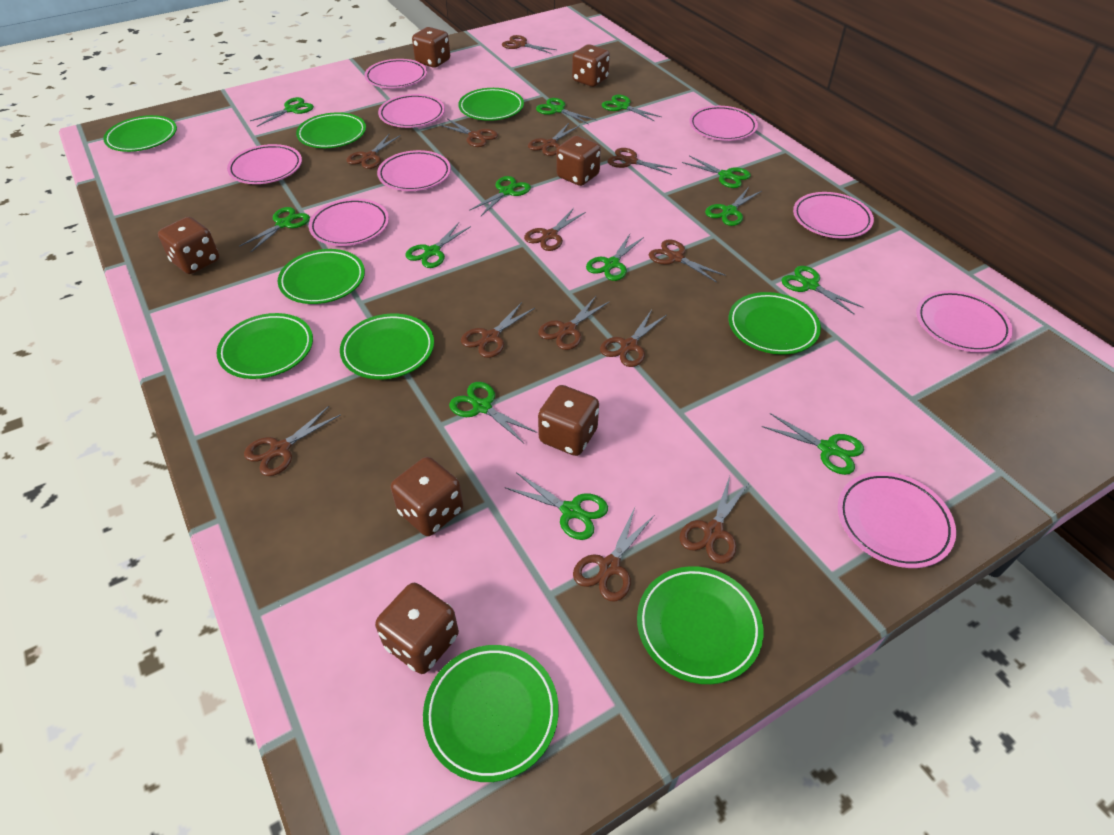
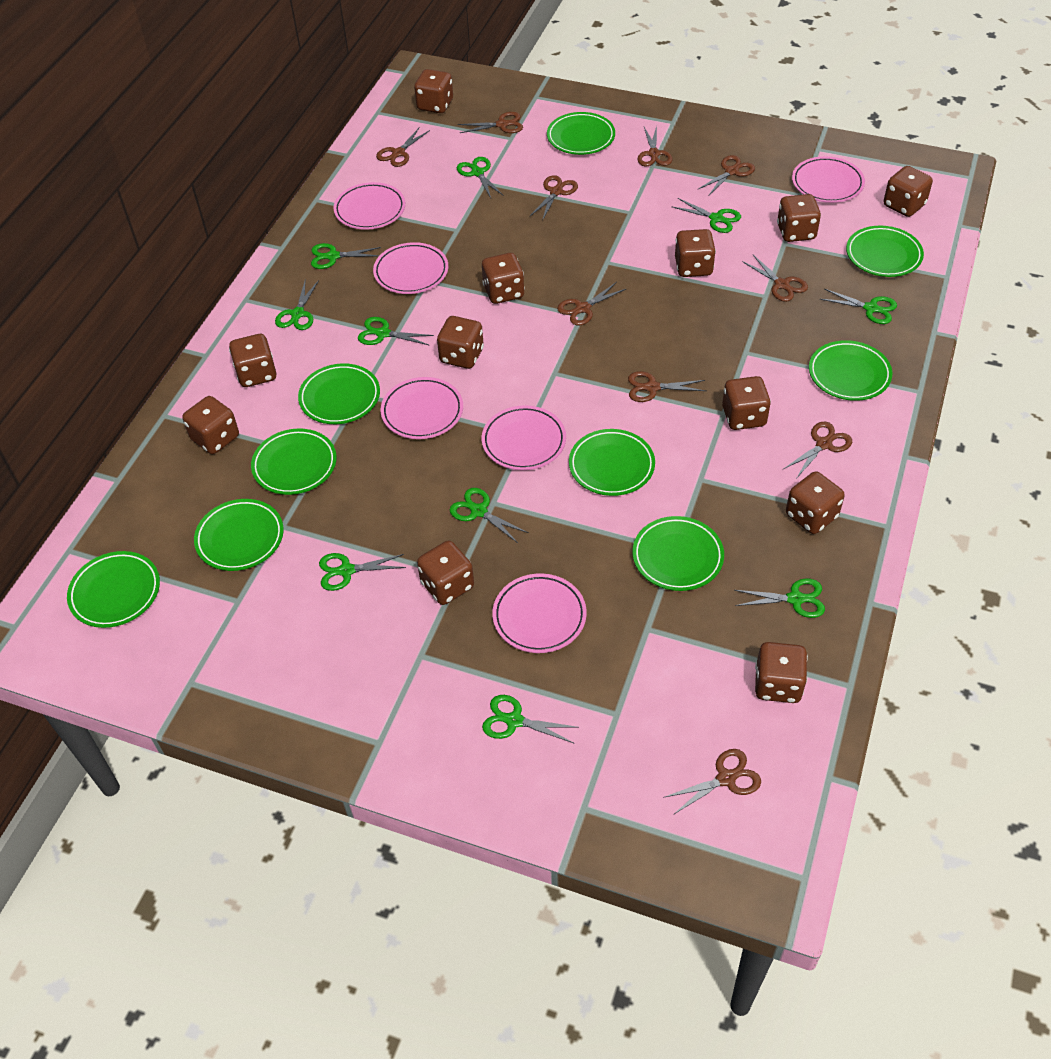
brown dice: [158,217,219,274] [375,583,459,674] [391,457,463,536] [412,27,450,68] [538,385,599,456] [556,136,601,186] [572,44,610,87] = 7 -> [182,396,239,454] [229,334,276,387] [414,69,453,113] [417,541,474,605] [437,316,484,369] [482,253,525,304] [675,229,716,277] [722,376,771,430] [755,642,808,703] [777,194,821,242] [786,471,845,534] [883,166,933,217] = 12
brown scissors: [244,406,341,476] [346,133,401,169] [438,119,498,147] [461,302,535,358] [502,35,557,54] [524,208,586,251] [528,123,580,156] [538,296,610,350] [573,508,654,602] [600,310,667,367] [608,148,677,175] [649,240,726,283] [679,476,750,564] = 13 -> [376,127,430,167] [458,112,523,133] [530,175,578,221] [557,282,626,325] [628,371,706,402] [638,126,672,166] [663,749,761,815] [698,155,755,196] [742,255,808,302] [784,422,852,479] = 10
green scissors: [239,207,310,252] [250,97,314,127] [406,223,471,268] [449,382,537,443] [469,176,531,216] [505,472,608,540] [536,98,596,124] [586,234,644,281] [602,95,662,121] [682,156,751,188] [705,187,761,226] [762,413,864,475] [781,266,864,315] = 13 -> [275,279,319,330] [311,243,381,269] [319,553,406,591] [358,317,434,346] [450,488,529,543] [456,157,504,198] [482,695,579,743] [671,198,741,233] [735,578,825,618] [820,289,897,324] = 10
pink plate: [227,144,302,184] [309,198,389,246] [365,59,427,88] [377,150,451,191] [378,94,445,128] [689,106,758,141] [793,192,874,238] [838,472,956,568] [916,290,1013,352] = 9 -> [333,182,405,230] [373,242,448,294] [381,377,463,439] [482,405,566,470] [492,573,587,653] [792,156,865,203] = 6

